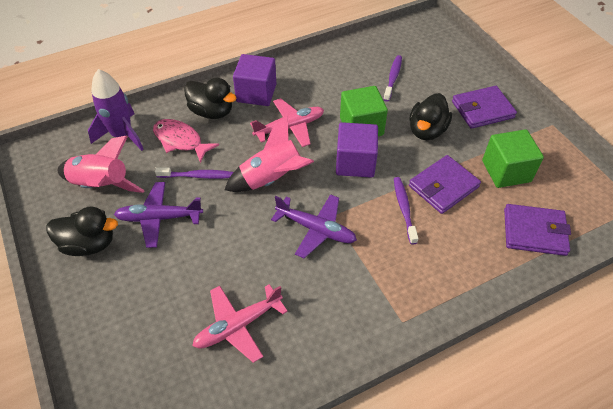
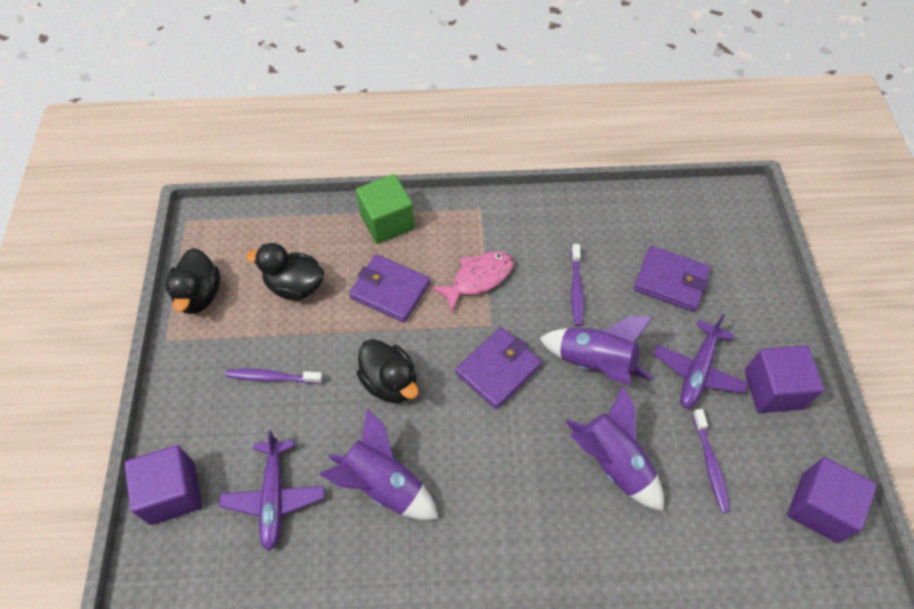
green cube: [340,86,388,136] [482,129,544,188] = 2 -> [356,174,415,244] = 1
pink plane: [192,284,288,363] [250,98,324,147] = 2 -> none = 0
pink rocket: [57,136,145,193] [224,115,314,192] = 2 -> none = 0
purple cube: [233,54,276,106] [336,122,378,178] = 2 -> [124,445,202,525] [745,345,824,413] [787,457,877,543] = 3
purple rocket: [88,69,144,151] = 1 -> [319,408,439,520] [539,316,653,385] [566,385,664,511] = 3

